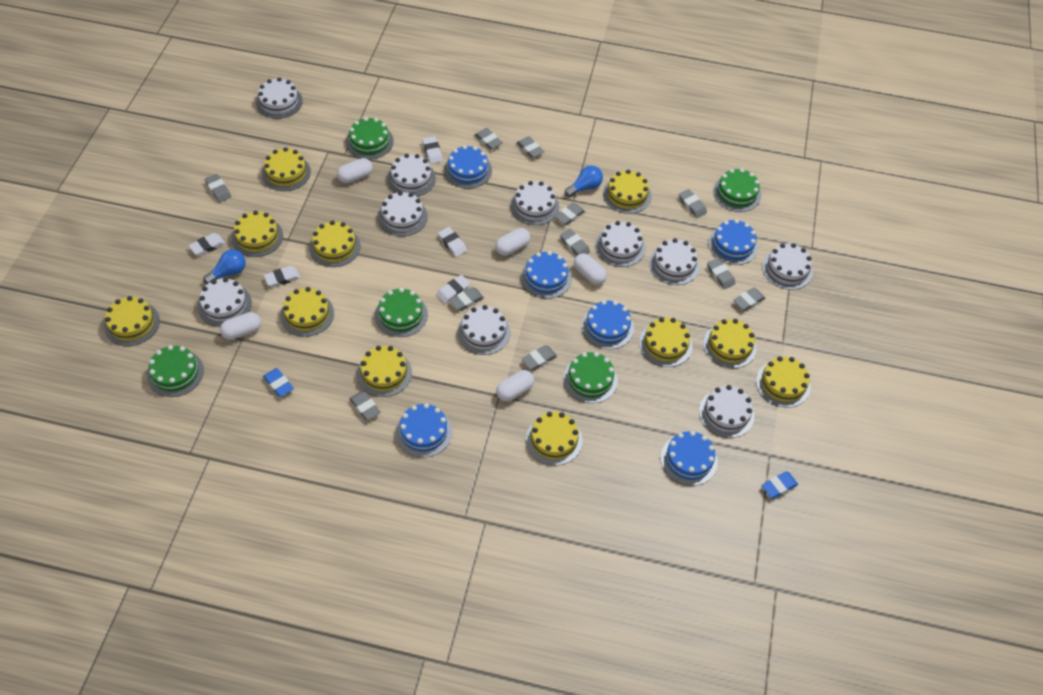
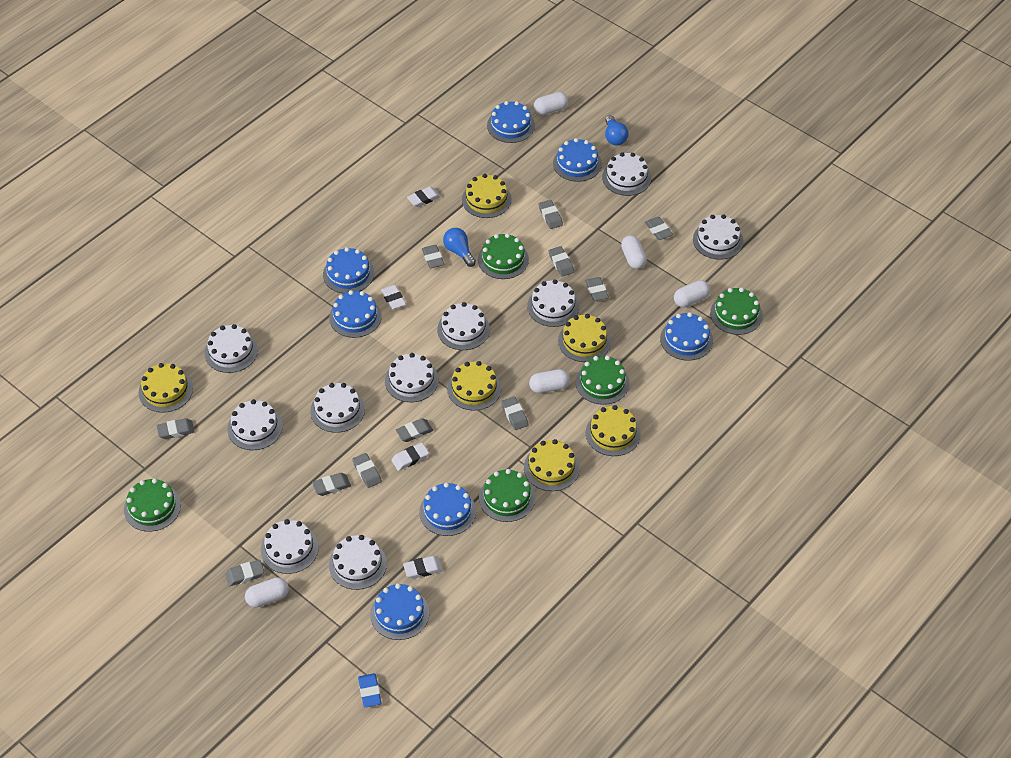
blue cake: [395,403,452,458] [444,145,492,189] [521,251,572,299] [581,300,634,349] [661,431,718,486] [708,219,758,265] = 6 -> [323,247,374,294] [329,290,382,338] [370,583,429,640] [419,482,476,536] [487,101,535,143] [553,138,602,182] [660,312,713,361] = 7
blue eraser: [263,368,294,397] [761,471,798,499] = 2 -> [358,673,381,708] = 1
white eraser: [189,233,225,256] [264,266,301,287] [422,136,443,164] [436,275,470,304] [438,227,467,257] = 5 -> [381,285,406,310] [391,443,429,471] [403,556,443,579] [407,187,441,207] = 4
yellow cake: [104,296,160,346] [232,210,283,257] [262,147,311,191] [280,287,334,337] [309,220,360,267] [357,346,412,397] [526,412,582,466] [603,170,651,214] [639,317,692,367] [703,319,757,368] [756,356,811,408] = 11 -> [139,363,193,413] [447,361,501,411] [462,174,512,218] [524,439,579,491] [558,314,611,362] [586,405,641,456] = 6

